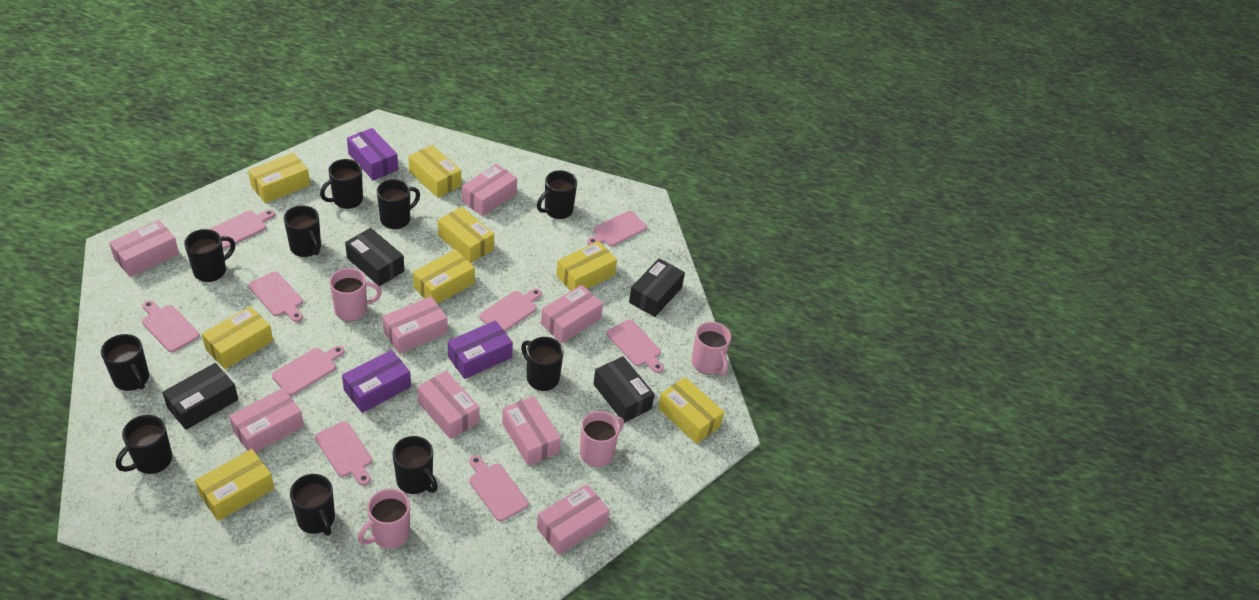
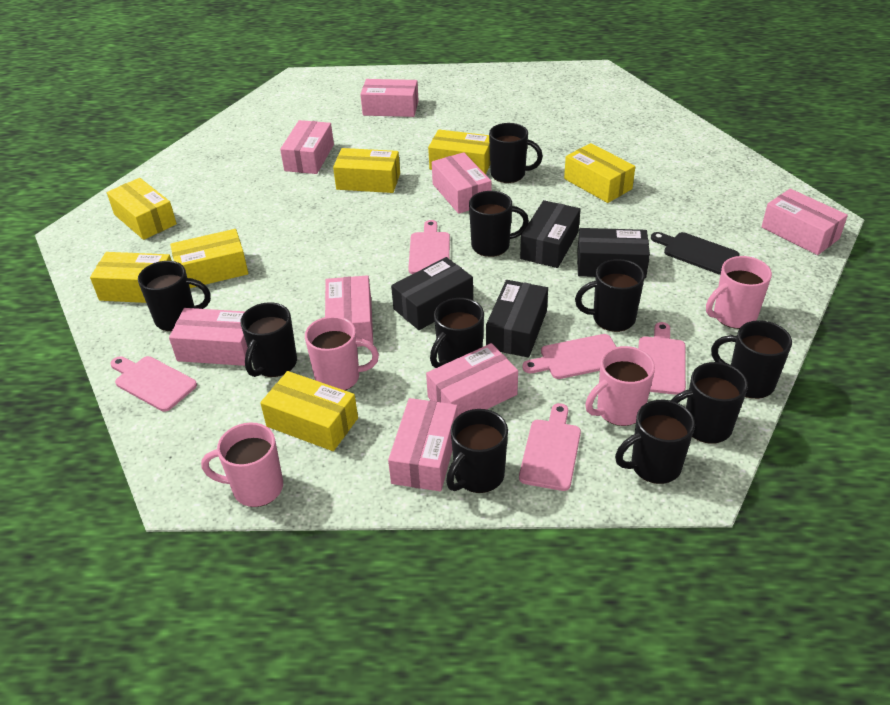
black cutting board: none = 0 -> [651,232,740,275] = 1
pink cutting board: [142,300,200,352] [210,209,275,249] [248,271,303,322] [272,346,345,396] [315,421,372,486] [469,455,529,522] [479,289,542,331] [587,211,647,246] [606,320,664,373] = 9 -> [110,356,197,412] [408,220,450,274] [519,403,581,491] [522,334,616,379] [638,322,686,395] = 5
purple box: [342,350,411,413] [347,128,398,180] [448,320,513,379] = 3 -> none = 0
yellow box: [195,449,274,521] [202,306,273,369] [248,153,310,203] [408,145,461,198] [413,249,475,304] [438,207,494,263] [556,241,617,291] [658,377,724,444] = 8 -> [90,252,172,303] [107,178,177,240] [170,229,248,288] [260,371,358,451] [333,148,400,193] [428,130,490,175] [564,143,635,203] = 7

